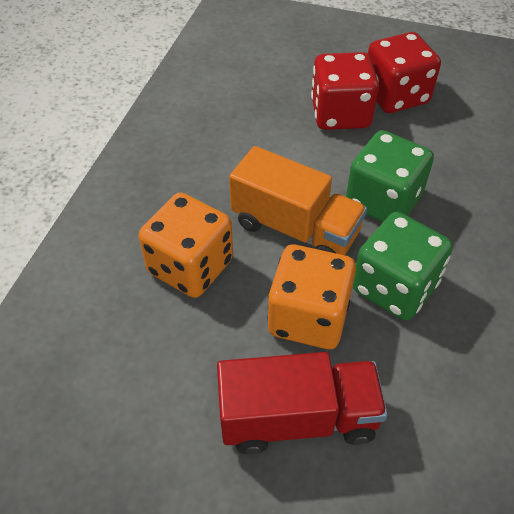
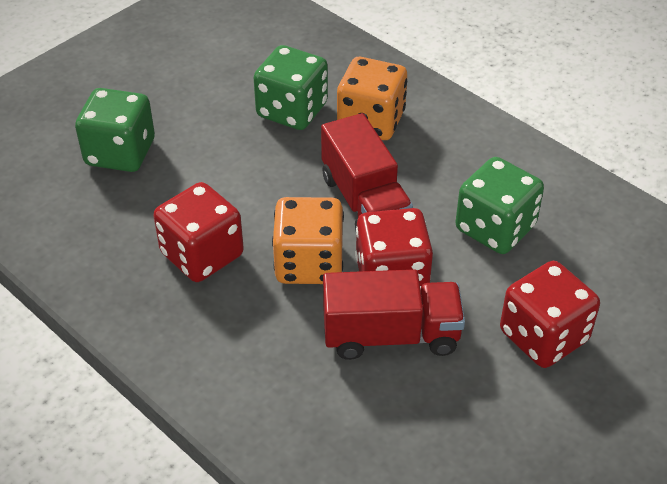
green dice: [346,130,434,222] [353,212,453,320] = 2 -> [75,88,155,172] [254,45,328,130] [456,157,544,254] = 3
orange truck: [229,146,367,255] = 1 -> none = 0
red dice: [311,52,379,130] [368,32,441,113] = 2 -> [153,182,244,282] [355,208,433,290] [500,261,600,368] = 3
red truck: [217,352,388,454] = 1 -> [321,113,413,230] [323,269,465,360] = 2

